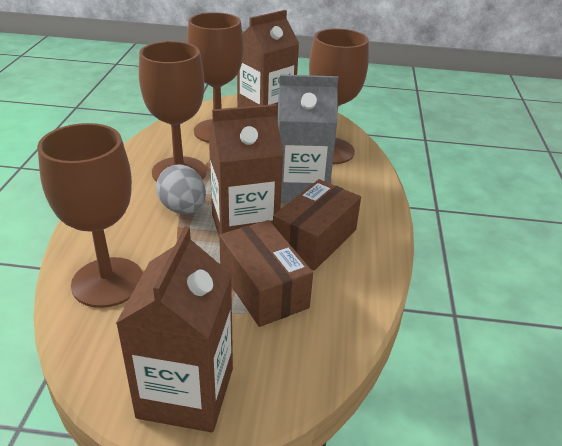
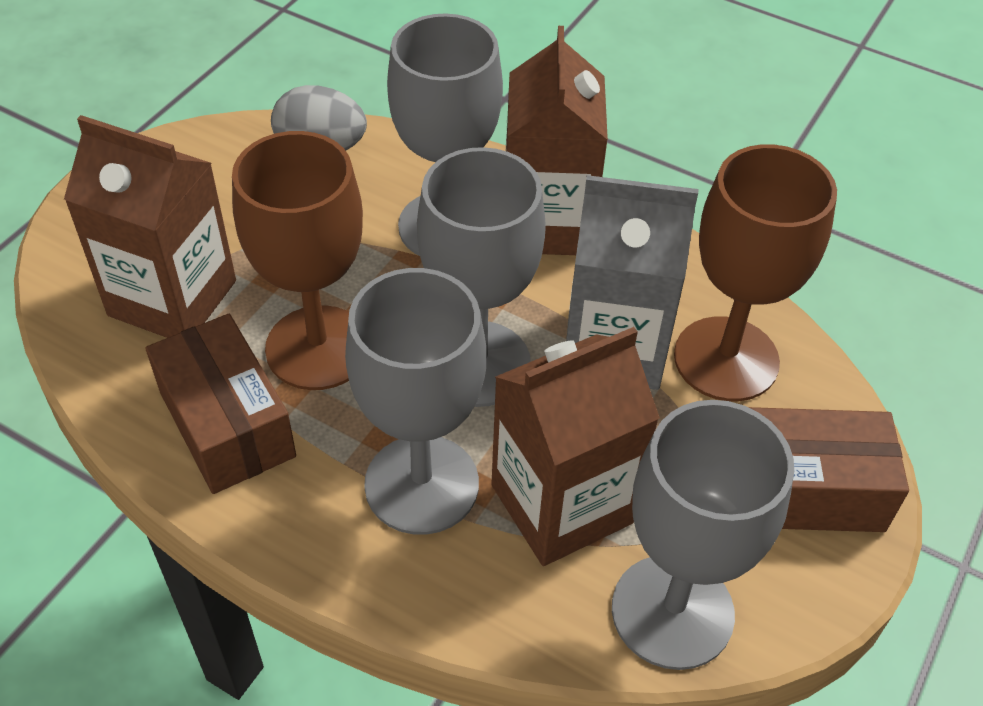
brown goblet: [37,123,143,308] [139,41,207,182] [187,12,244,143] [309,29,369,164] = 4 -> [232,131,363,390] [674,144,837,401] = 2
grey goblet: none = 0 -> [345,268,486,535] [387,13,503,256] [417,147,546,407] [612,400,794,670] = 4

